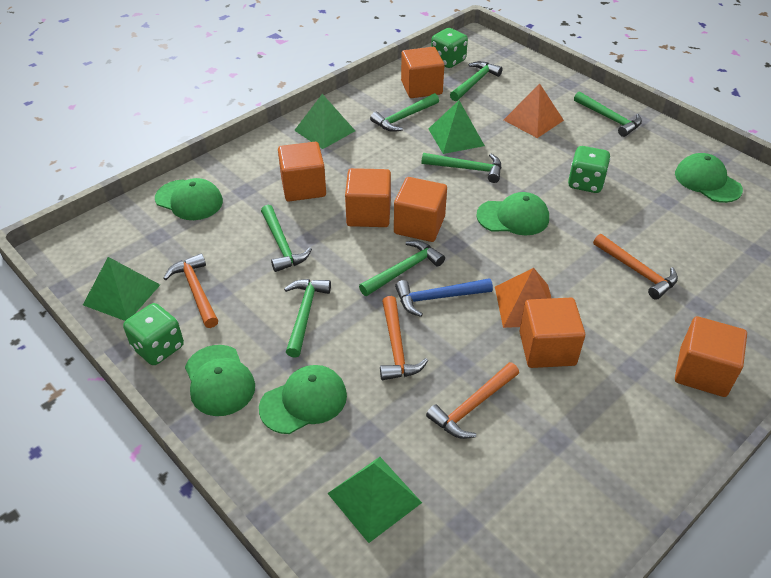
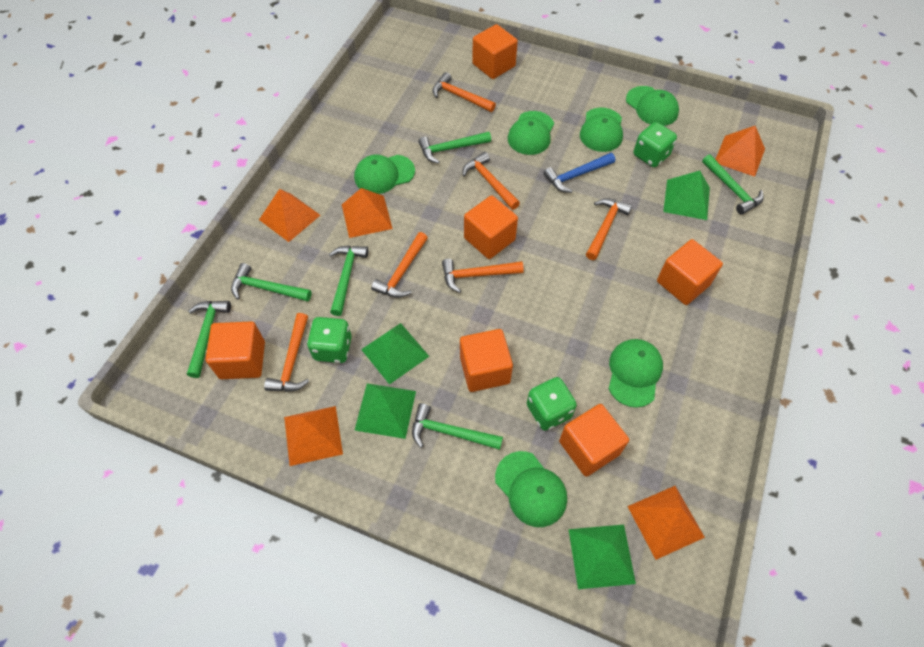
green cap: [155,178,223,220] [185,345,255,416] [259,365,347,434] [476,192,549,235] [675,153,743,203] = 5 -> [354,155,415,194] [495,451,567,527] [508,111,554,155] [580,108,623,152] [609,339,663,408] [626,86,679,126] = 6
green hammer: [261,205,312,272] [284,279,331,358] [359,240,445,296] [370,93,439,132] [422,153,501,183] [450,61,503,101] [574,91,642,137] = 7 -> [187,301,231,378] [231,263,312,301] [329,246,368,316] [412,403,503,450] [418,132,491,164] [702,154,764,215] = 6
orange hammer: [163,253,218,328] [380,296,428,380] [426,362,519,439] [593,234,678,300] = 4 -> [264,313,309,392] [371,232,428,298] [432,72,496,112] [442,259,524,293] [463,152,520,210] [586,198,632,260] = 6
orange pyramid: [495,268,551,328] [504,83,564,138] = 2 -> [259,189,320,242] [284,406,343,466] [342,188,393,238] [627,486,705,560] [715,126,765,177] = 5

